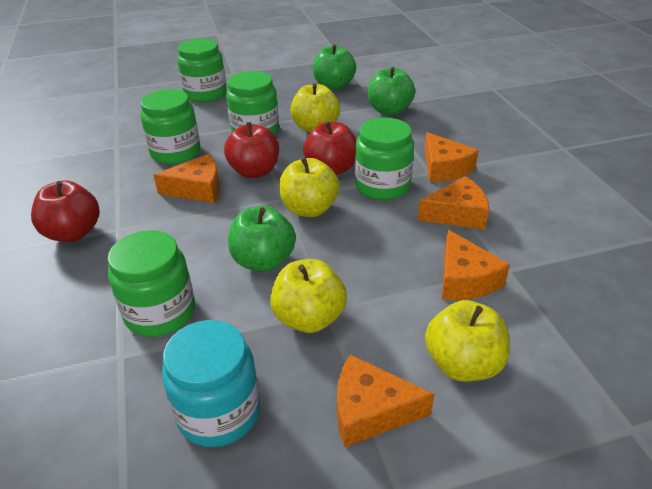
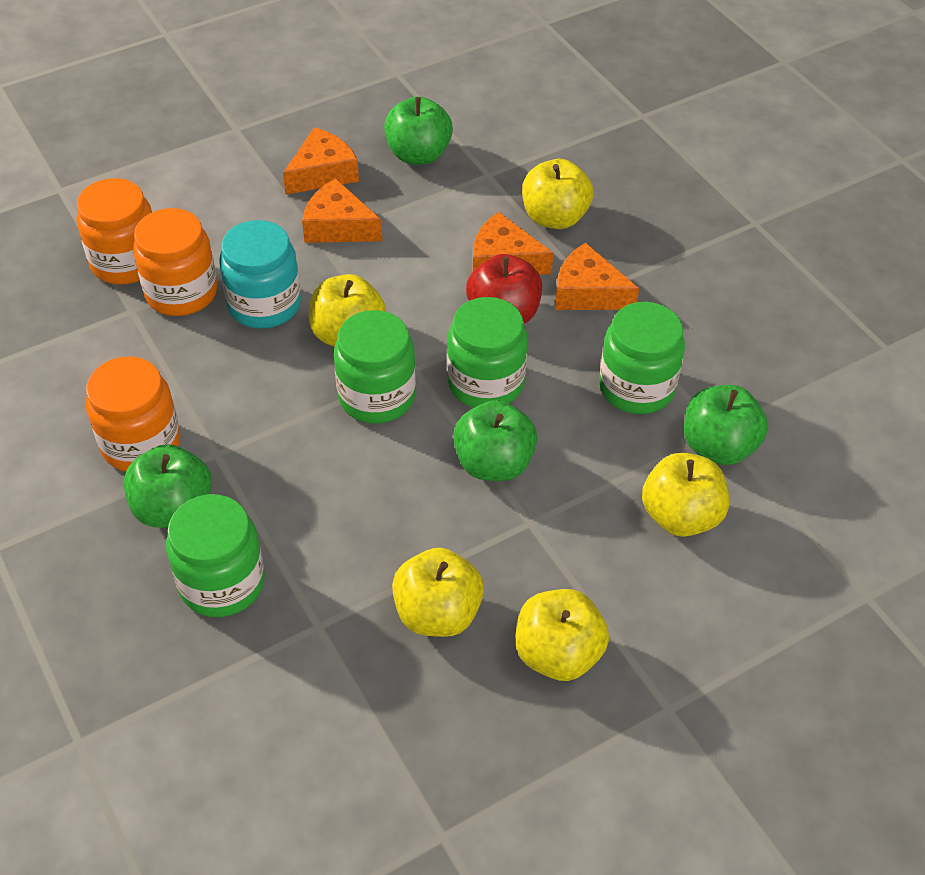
green apple: [228,206,296,272] [313,44,356,90] [368,67,415,115] = 3 -> [124,444,212,528] [384,96,453,165] [453,400,537,481] [684,385,768,465] = 4
green jar: [107,230,195,337] [140,89,200,164] [177,38,227,102] [226,71,279,135] [355,117,414,200] = 5 -> [166,494,265,617] [334,310,416,423] [447,297,528,408] [599,302,685,414] = 4
orange cheese: [153,154,220,203] [337,355,434,447] [418,176,489,230] [424,132,478,182] [442,230,510,300] = 5 -> [283,127,359,194] [302,178,382,243] [473,212,553,275] [555,242,639,310] = 4
orange jar: none = 0 -> [76,178,152,285] [86,356,180,472] [133,208,217,316] = 3
red apple: [31,180,100,242] [224,122,279,178] [303,121,356,175] = 3 -> [466,254,542,324] = 1
yellow apple: [270,259,347,333] [279,157,339,217] [290,83,340,132] [425,300,510,382] = 4 -> [309,274,386,347] [392,547,484,637] [516,589,609,681] [522,159,594,229] [642,453,729,537] = 5

